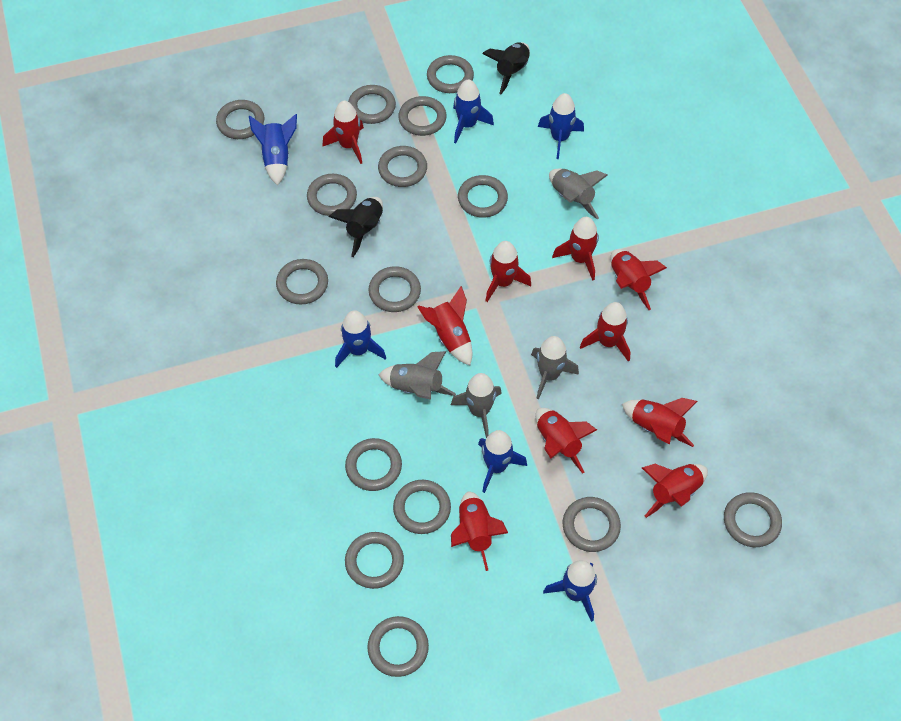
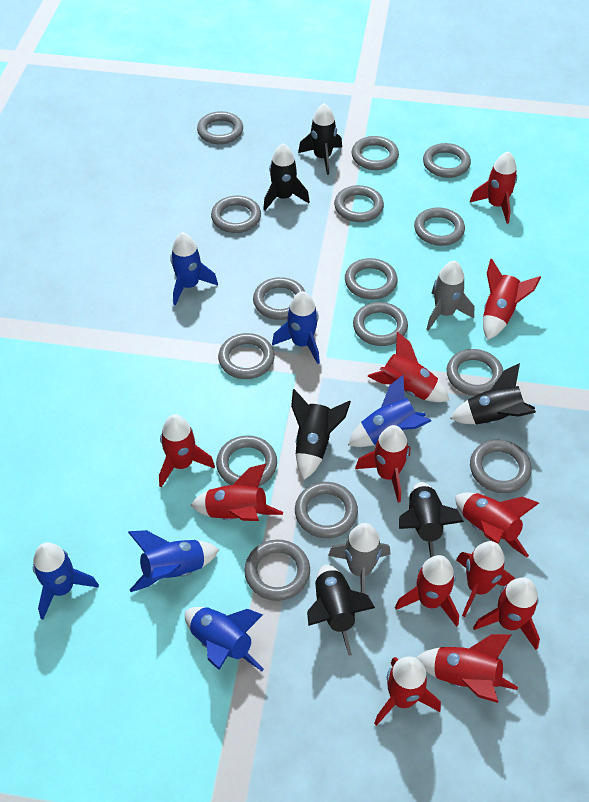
black rocket: [329,197,383,257] [482,42,530,94] = 2 -> [263,143,310,211] [291,389,351,480] [298,103,342,175] [307,565,375,656] [399,482,464,557] [450,363,536,424] = 6
grey rocket: [378,351,456,400] [451,373,502,438] [531,336,579,399] [549,169,608,220] = 4 -> [328,523,390,594] [426,260,474,331] = 2
red rocket: [322,101,364,164] [417,286,472,365] [451,491,508,571] [485,241,531,302] [535,408,597,474] [552,217,599,281] [580,302,630,362] [610,249,667,310] [622,398,698,447] [642,464,708,518] = 10 -> [159,414,215,488] [191,464,283,521] [355,425,410,503] [367,332,450,402] [374,656,441,726] [395,555,459,627] [416,634,518,703] [455,493,539,557] [456,541,515,617] [470,151,517,224] [473,577,540,650] [483,259,541,340] = 12

